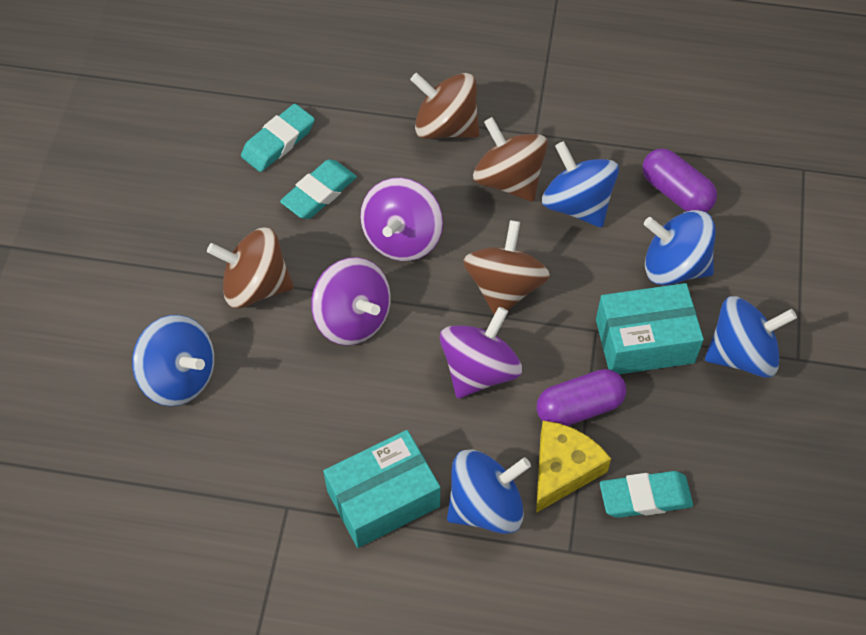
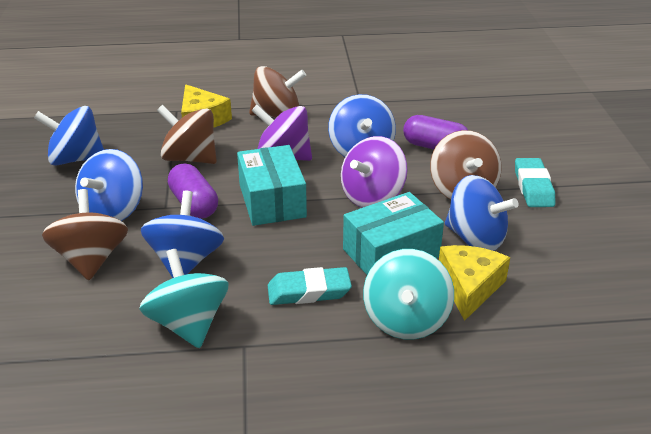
purple spinning top: [311,257,391,345] [360,178,443,261] [440,307,522,399] = 3 -> [251,105,312,161] [341,136,407,208] = 2
turquoise eraser: [241,104,315,172] [280,159,357,219] [600,471,693,518] = 3 -> [268,267,352,305] [515,158,555,207] = 2
turquoise spinning top: none = 0 -> [139,249,229,348] [363,249,454,340] = 2
yellow cheese: [536,421,611,513] = 1 -> [181,85,232,127] [439,245,510,321] = 2

